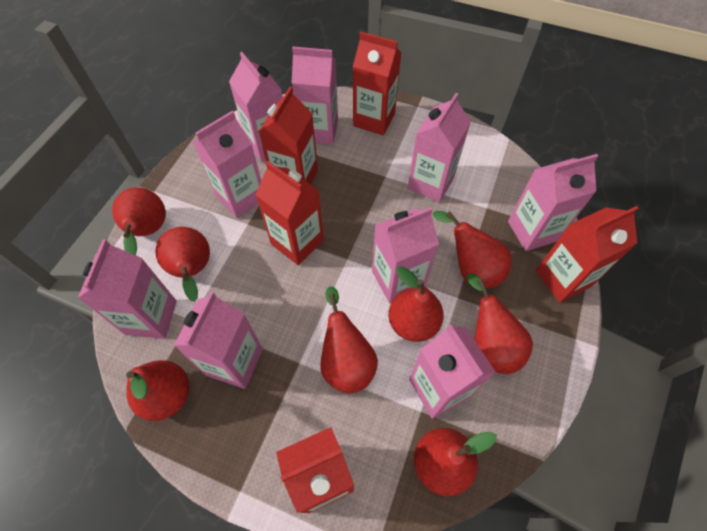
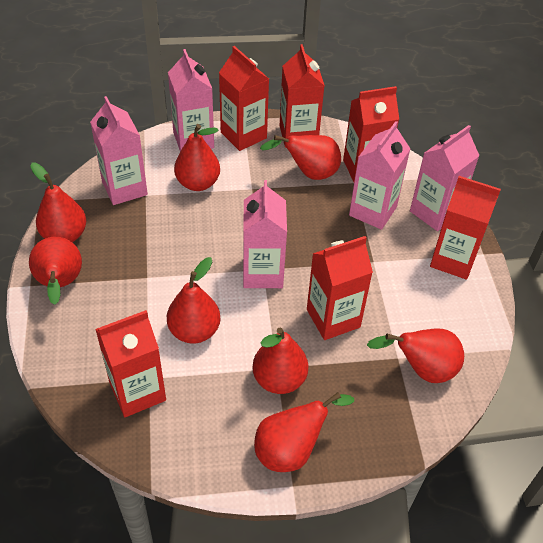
pink carton: [78,240,177,339] [174,292,263,389] [193,111,261,218] [229,52,283,162] [292,47,338,145] [372,207,439,303] [408,93,471,203] [409,324,496,419] [508,154,598,251] = 9 -> [90,96,148,205] [168,49,214,152] [243,180,287,288] [349,121,411,230] [410,125,480,231] = 5
red carton: [255,161,324,265] [259,87,318,185] [276,427,354,513] [353,32,401,135] [536,206,639,303] = 5 -> [95,310,166,417] [219,46,269,151] [280,44,325,148] [307,236,373,340] [343,86,399,182] [430,176,501,280] = 6

